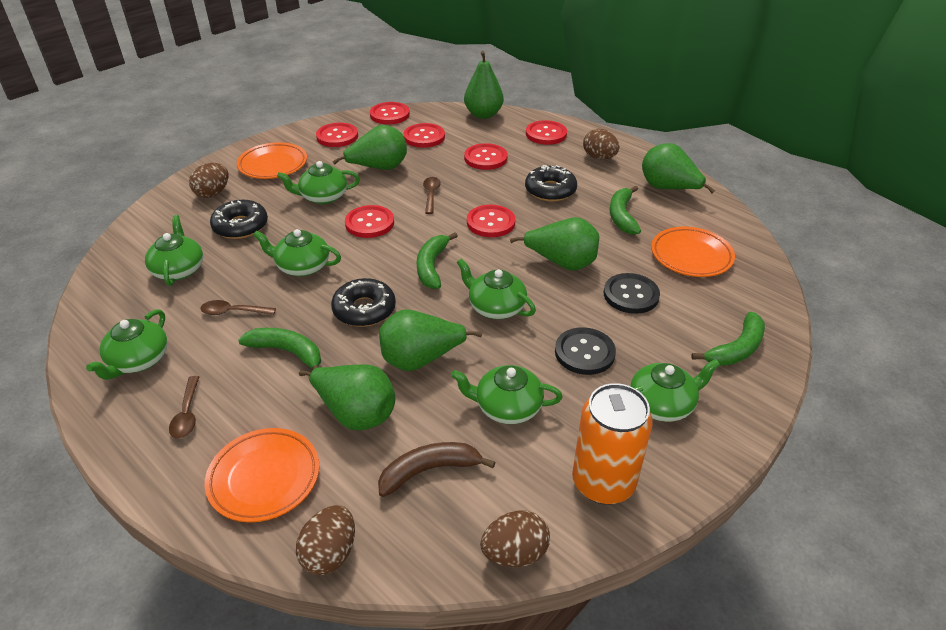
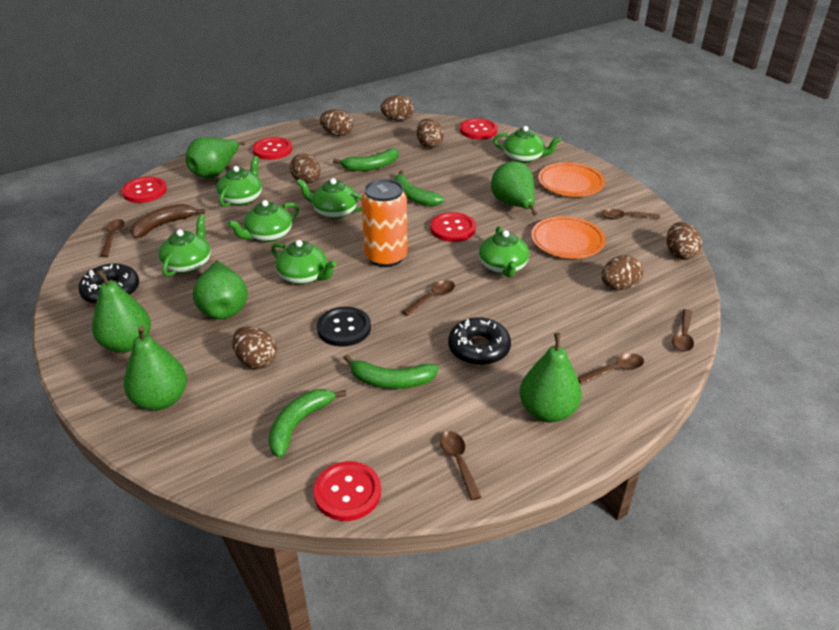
black button: [555,327,616,375] [604,273,660,314] = 2 -> [317,307,371,347] = 1
black donut: [210,200,268,239] [331,278,396,327] [525,165,577,202] = 3 -> [78,263,139,304] [448,317,511,365] = 2
brown egg: [189,163,229,198] [296,505,355,575] [480,511,550,567] [583,129,619,160] = 4 -> [232,326,277,369] [290,154,321,183] [320,109,353,136] [381,95,414,121] [417,119,444,148] [601,255,643,290] [666,222,702,260] = 7
brown spoon: [169,376,199,439] [201,300,276,315] [423,177,441,214] = 3 -> [100,219,125,257] [402,280,455,316] [440,431,482,501] [577,354,644,384] [601,209,660,219] [672,309,694,352] = 6
orange plate: [204,428,320,522] [237,142,307,179] [651,227,735,277] = 3 -> [531,216,606,259] [538,162,605,197] = 2
red button: [316,123,358,147] [345,205,394,238] [370,102,410,124] [404,123,445,148] [464,143,508,170] [467,205,516,237] [526,120,567,145] = 7 -> [122,177,167,203] [252,137,292,160] [313,461,381,521] [430,212,476,242] [460,118,498,140] = 5

